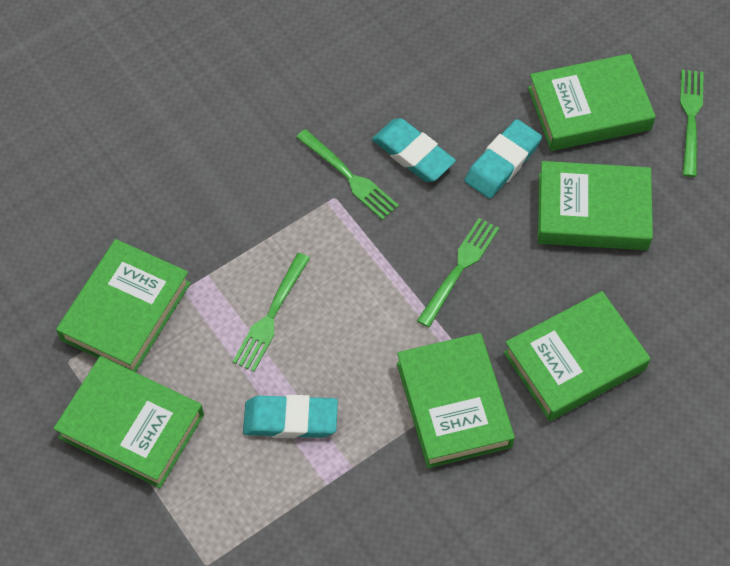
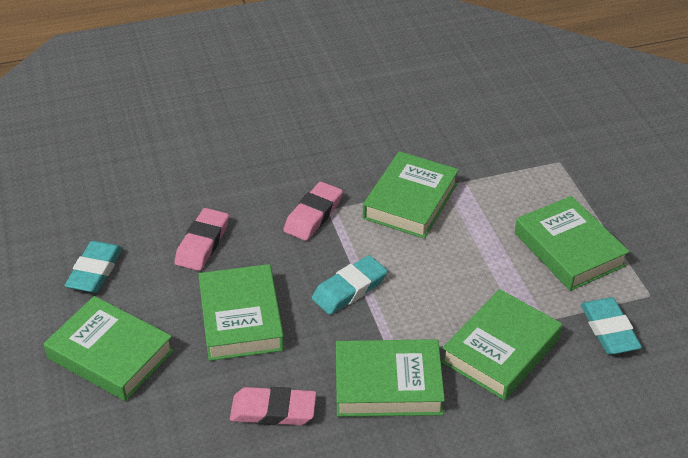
green fork: [233,253,310,372] [296,129,399,220] [417,218,499,328] [680,70,704,177] = 4 -> none = 0
pink eraser: none = 0 -> [174,208,229,271] [230,387,316,425] [283,182,343,241] = 3

